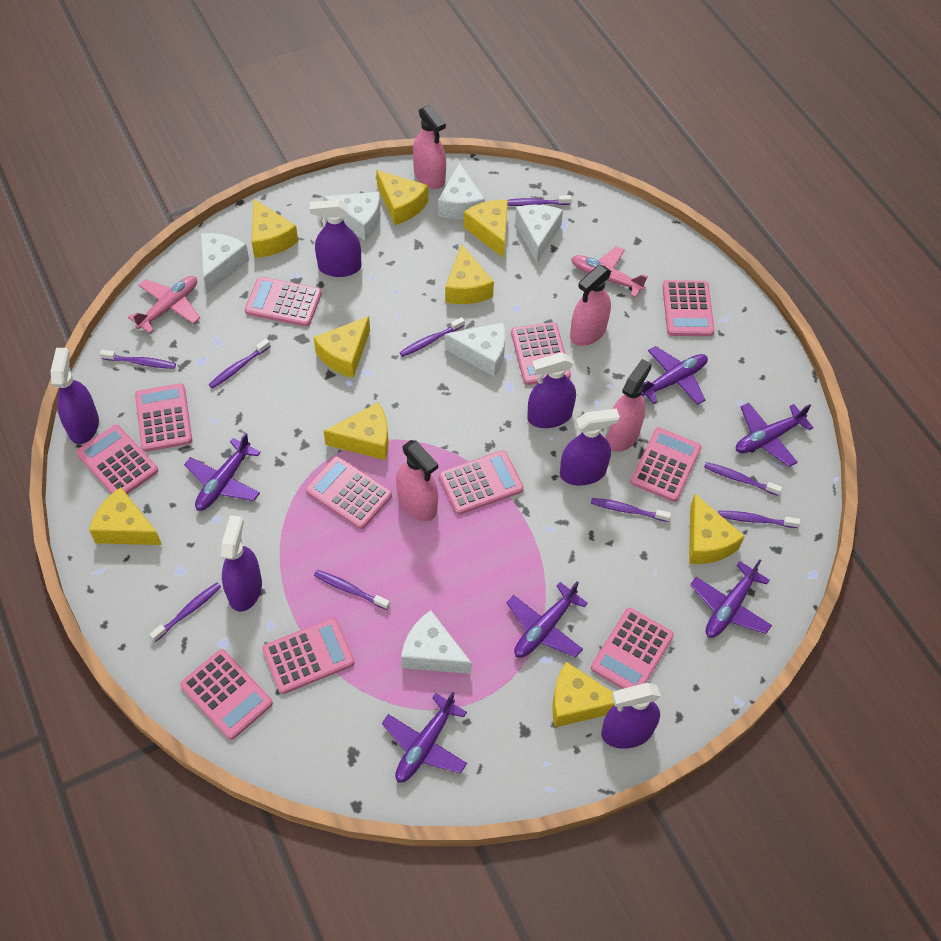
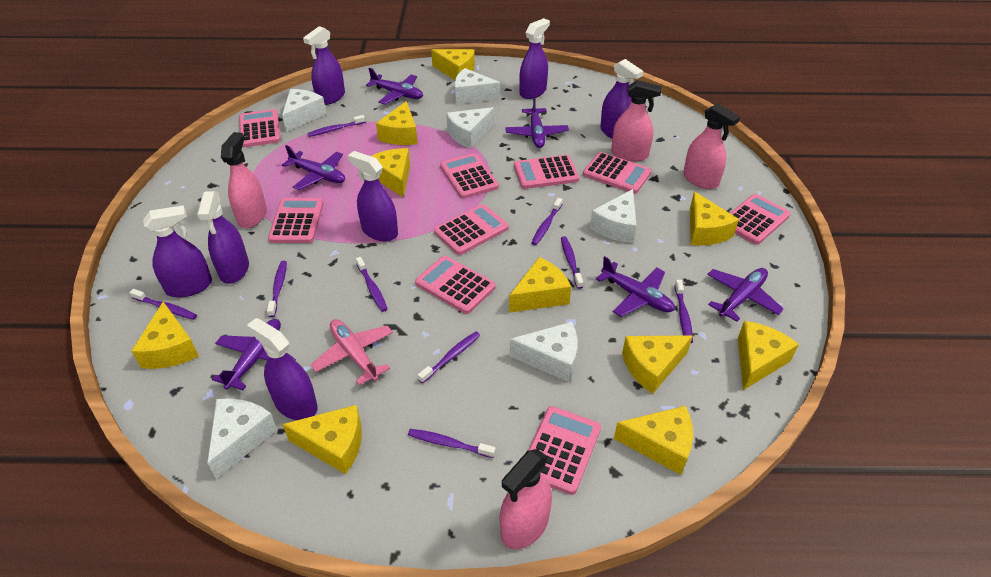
pink calculator: [76,424,158,494] [135,383,192,452] [180,649,273,740] [245,277,322,327] [262,618,355,694] [306,456,392,529] [439,450,524,515] [511,322,571,385] [591,608,674,689] [631,428,701,502] [662,280,715,336] = 11 -> [239,109,281,147] [268,198,324,243] [415,256,496,314] [434,204,509,255] [440,153,499,199] [514,155,579,189] [528,406,601,495] [583,152,652,194] [730,194,791,245] = 9
pink plane: [128,276,200,333] [571,246,648,298] = 2 -> [311,319,393,385] = 1
purple spray bottle: [51,348,99,444] [221,515,262,612] [310,200,361,277] [527,352,576,428] [560,409,620,485] [601,683,661,749] = 6 -> [143,205,212,298] [197,191,249,284] [247,318,318,420] [303,26,345,105] [348,151,398,241] [519,18,550,99] [600,59,643,138] = 7
yellow cheese: [89,487,162,545] [251,199,298,258] [314,316,370,378] [324,403,388,460] [376,170,428,225] [445,244,494,304] [463,200,508,258] [552,662,615,727] [689,494,745,564] = 9 -> [131,302,199,369] [282,405,362,474] [372,148,410,197] [376,101,418,145] [431,49,475,80] [509,257,571,313] [614,406,693,475] [622,335,693,394] [690,191,739,246] [738,321,799,390] = 10

